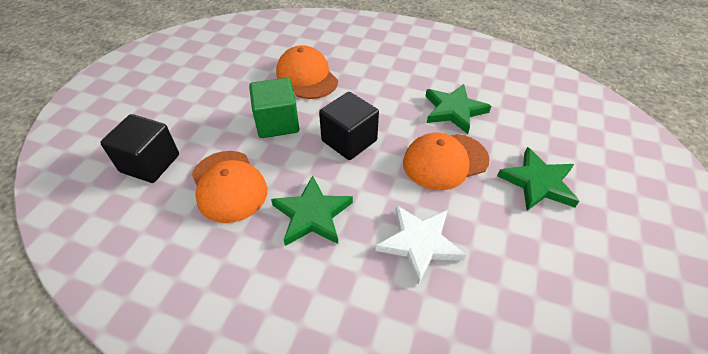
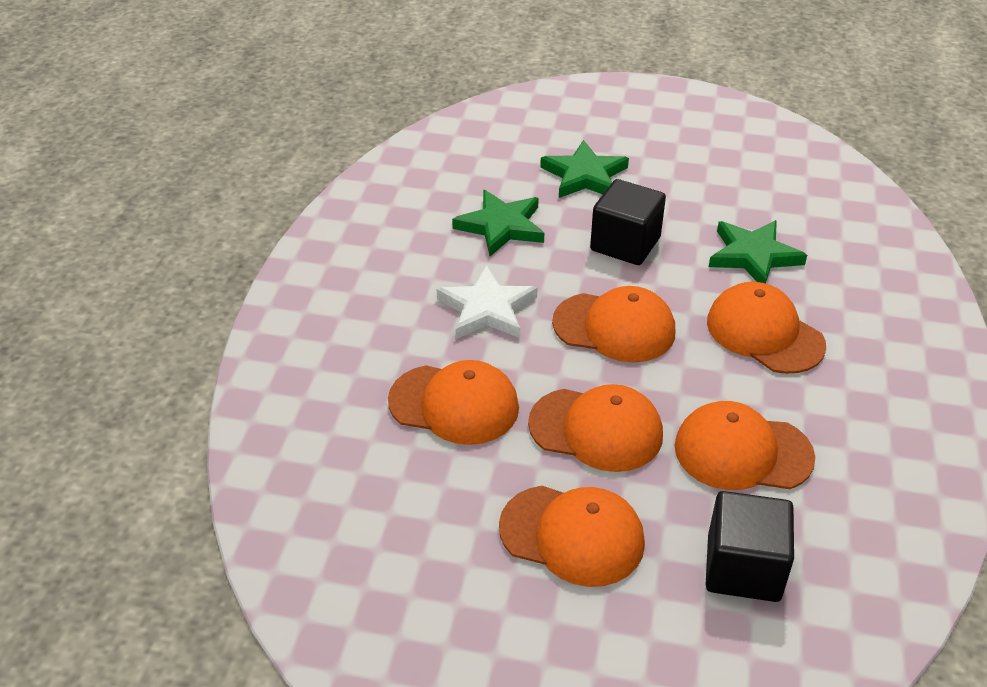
green cube: [249,78,299,138] = 1 -> none = 0
orange cap: [191,151,267,223] [276,45,338,99] [403,133,489,190] = 3 -> [388,360,519,445] [499,486,645,587] [528,384,663,472] [552,286,675,362] [675,401,815,490] [707,282,826,374] = 6

